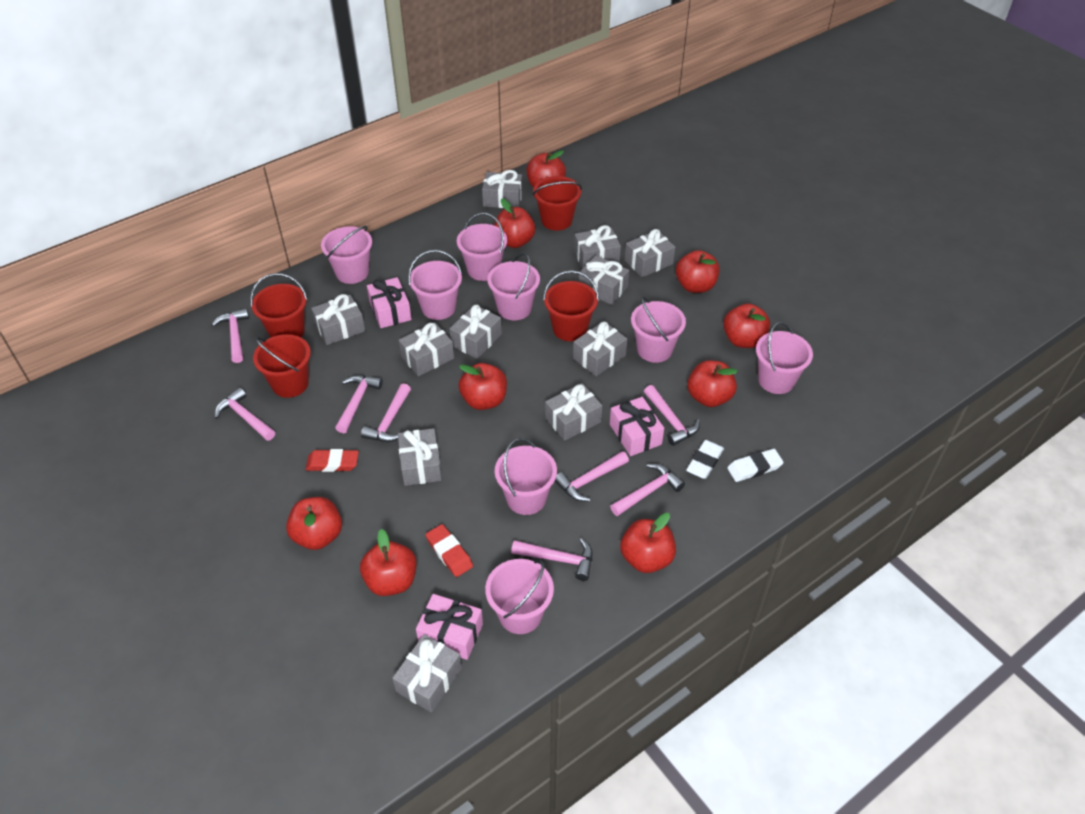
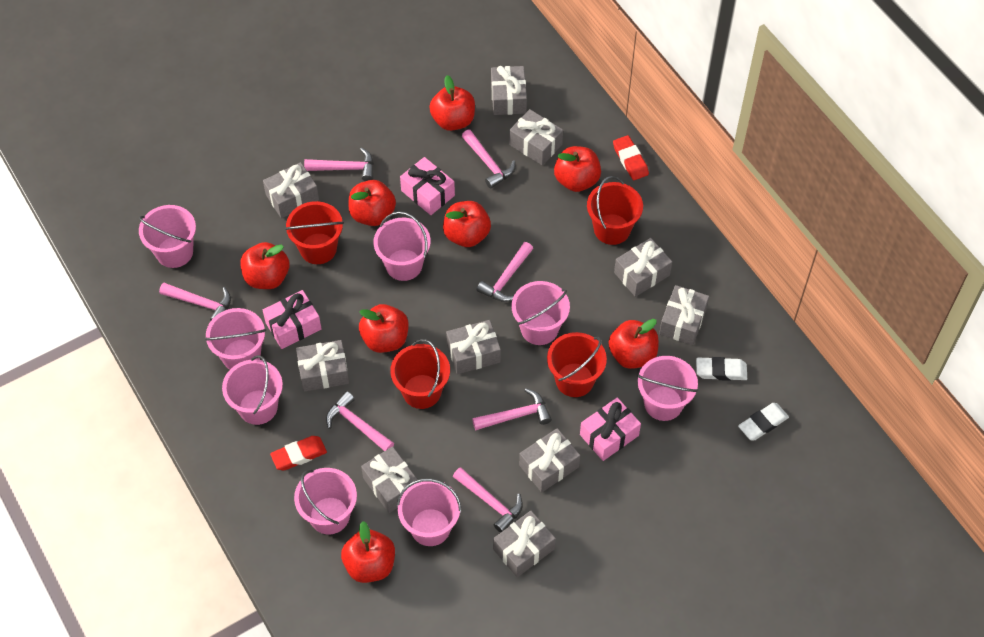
grey gift: [311,294,365,345] [392,634,462,712] [398,428,441,486] [399,322,454,376] [449,305,502,359] [482,170,523,208] [545,383,602,441] [573,321,627,376] [574,225,621,269] [579,255,629,305] [625,229,675,277] = 11 -> [263,162,319,218] [296,340,349,392] [361,447,418,513] [446,320,501,374] [491,66,527,115] [493,511,556,577] [509,109,563,165] [519,428,580,492] [614,238,672,297] [659,285,709,345] = 10
pink hammer: [212,308,249,363] [215,387,275,441] [335,375,383,433] [361,383,411,442] [511,538,593,581] [554,451,629,502] [610,464,685,516] [644,385,700,446] = 8 -> [159,283,231,321] [304,147,374,181] [326,391,394,451] [453,467,523,533] [462,130,516,188] [472,388,552,431] [477,242,533,302] = 7
red apple: [286,497,342,550] [360,529,416,596] [459,363,507,410] [494,198,535,248] [526,150,566,188] [620,513,676,573] [676,250,720,293] [687,360,738,407] [723,304,770,348] = 9 -> [241,242,289,289] [341,521,395,583] [348,180,396,226] [359,304,409,353] [429,75,475,131] [443,201,491,247] [554,146,601,192] [609,319,659,369] = 8

